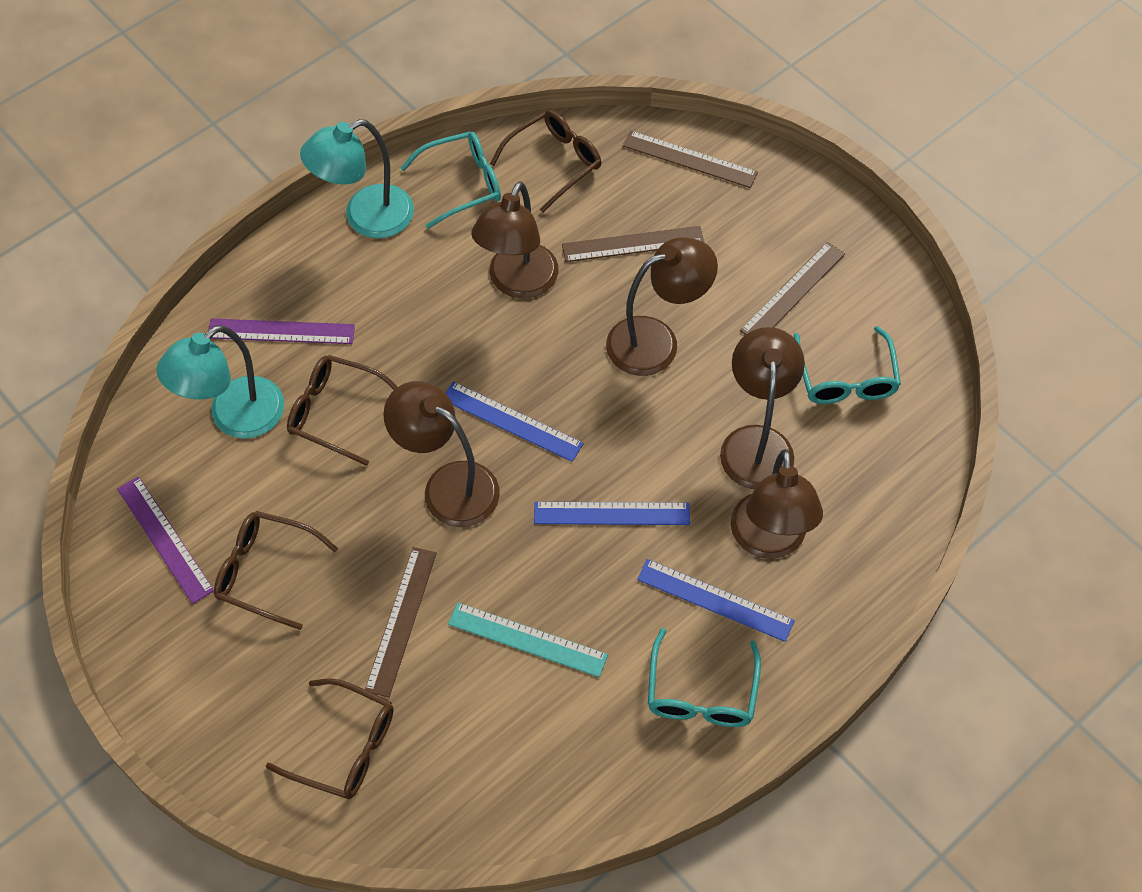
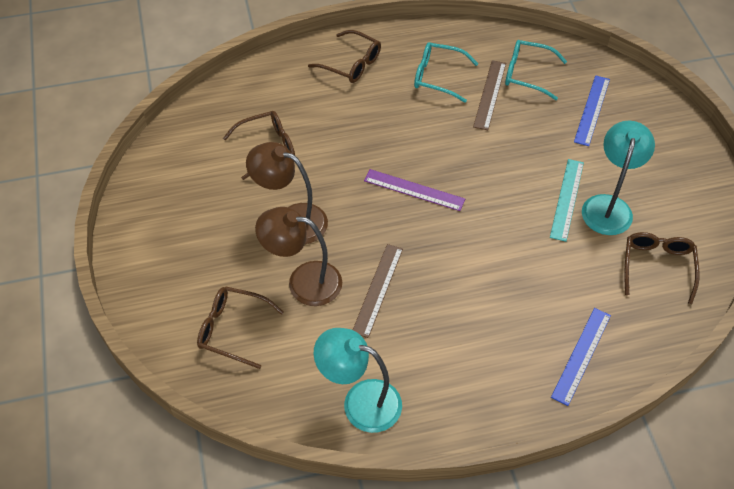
blue ruler: [446,382,584,462] [534,502,690,525] [637,559,795,642] = 3 -> [551,308,611,406] [574,75,610,146] = 2
brown lamp: [383,381,500,527] [471,181,559,299] [606,237,718,376] [720,327,805,489] [731,449,823,559] = 5 -> [246,142,328,244] [255,207,342,306] = 2
brown ruler: [365,547,437,697] [562,226,704,262] [623,131,758,188] [740,242,845,335] = 4 -> [353,244,403,338] [473,60,506,130] = 2
purple ruler: [117,476,214,604] [208,318,355,344] = 2 -> [364,169,465,211] = 1
turquoise glasses: [401,131,501,229] [648,628,761,727] [794,326,901,404] = 3 -> [414,42,478,103] [505,40,567,100] = 2

